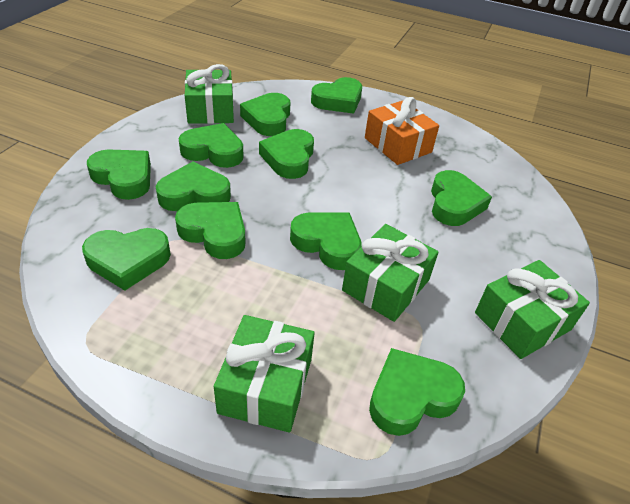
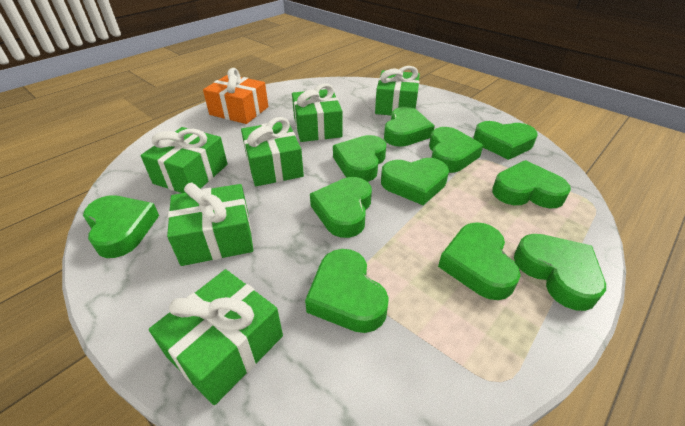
green gift: [185,64,234,124] [214,315,315,432] [342,224,439,322] [475,260,590,359] = 4 -> [141,127,228,193] [149,269,283,405] [167,183,253,266] [241,117,304,186] [292,84,343,142] [375,66,420,115] = 6

